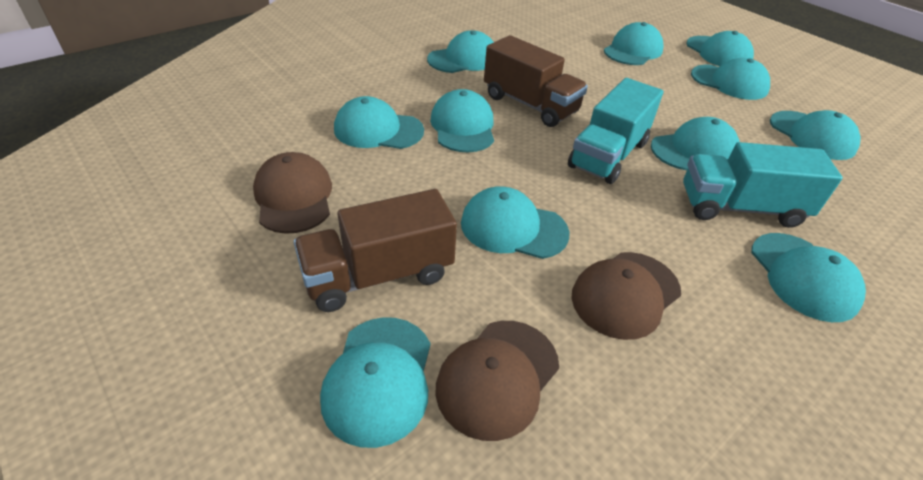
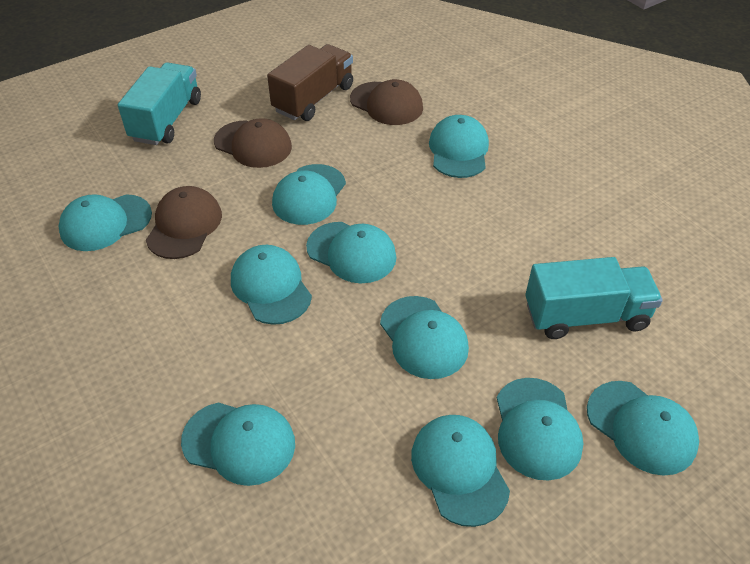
brown truck: [294,189,457,312] [484,35,588,127] = 2 -> [267,44,353,121] = 1
turquoise cap: [320,317,430,448] [334,96,424,149] [427,30,494,73] [430,89,494,152] [461,186,570,259] [604,22,664,65] [651,117,739,171] [686,31,754,66] [691,58,770,100] [751,233,866,322] [770,110,861,160] = 11 -> [59,194,152,251] [181,402,295,486] [231,245,312,325] [272,164,346,225] [306,222,396,283] [380,296,469,379] [411,415,510,527] [429,115,489,178] [497,378,583,481] [587,381,699,476] = 10

